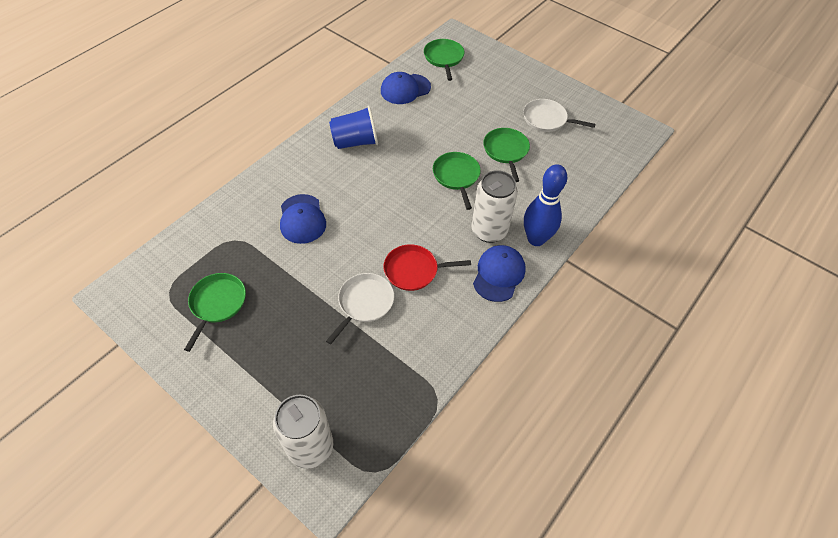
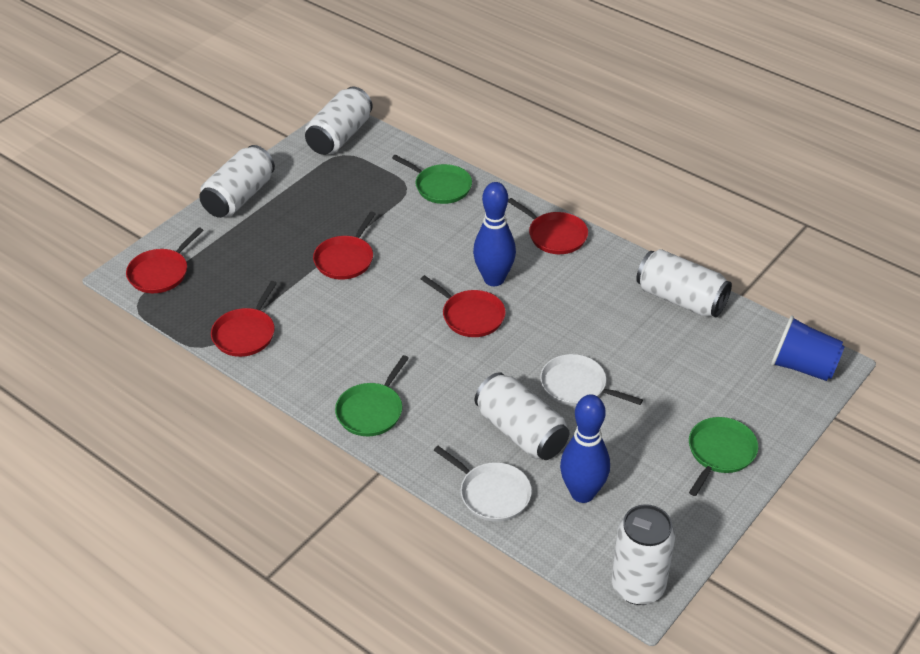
blue bowling pin: [524,164,567,246] = 1 -> [473,182,516,286] [560,394,610,503] = 2
blue cap: [280,194,326,244] [381,72,431,104] [473,245,526,302] = 3 -> none = 0
green pan: [184,273,246,352] [424,39,465,81] [433,152,481,210] [483,128,530,182] = 4 -> [335,355,409,436] [392,155,472,204] [689,417,758,496] = 3
red pan: [383,244,471,291] = 1 -> [126,227,204,293] [211,281,277,357] [313,212,376,280] [421,275,506,337] [508,198,588,254] = 5
white can: [273,395,333,469] [471,170,518,243] = 2 -> [199,145,275,218] [305,87,373,155] [475,372,570,460] [612,504,675,605] [636,249,732,318] = 5

